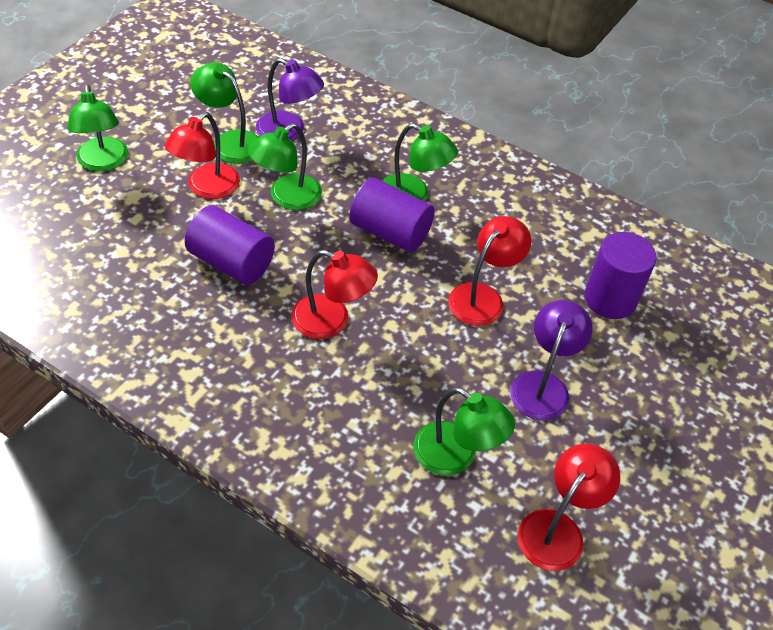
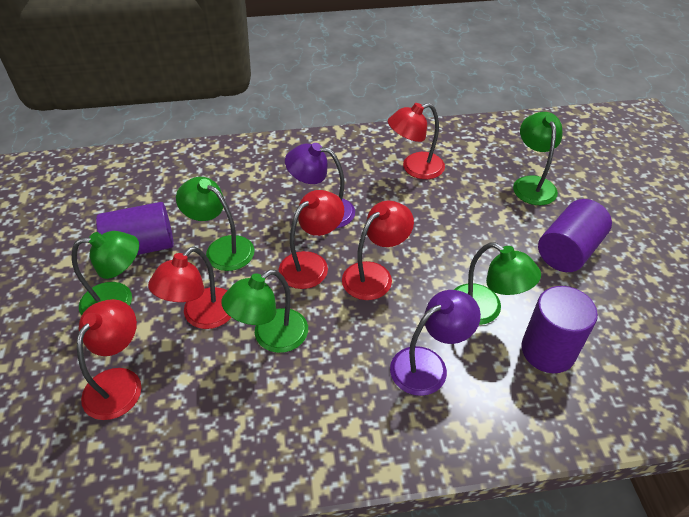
red lamp: [165,112,240,199] [291,250,378,339] [448,216,531,326] [517,444,620,571] = 4 -> [77,299,142,420] [148,247,231,329] [279,190,344,289] [342,201,414,300] [388,103,445,179] = 5

